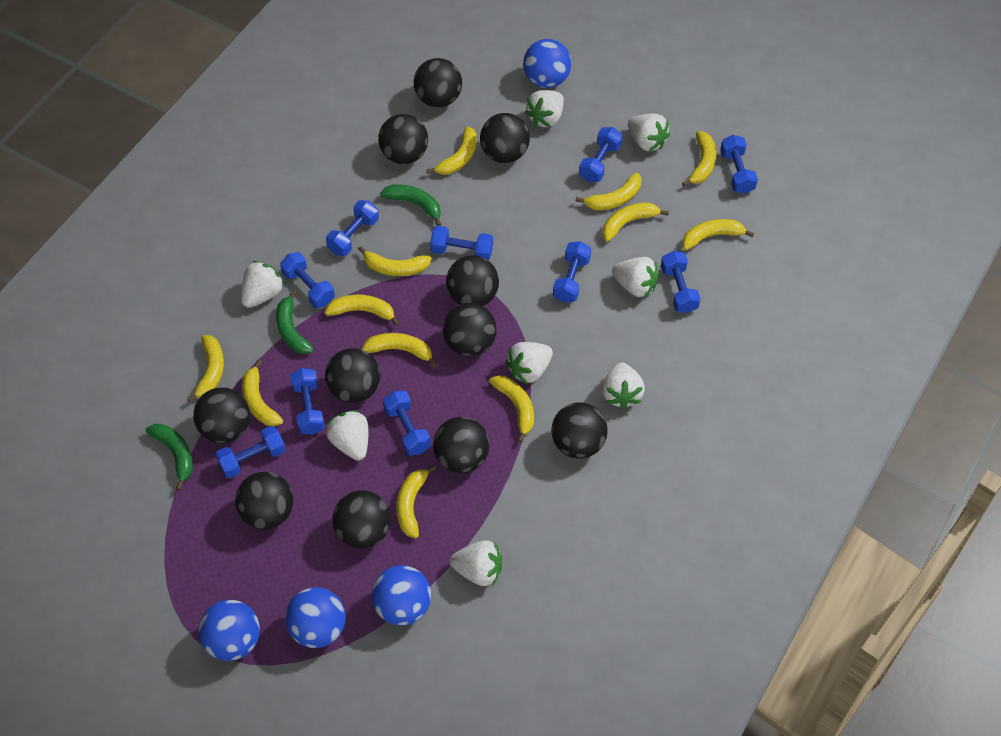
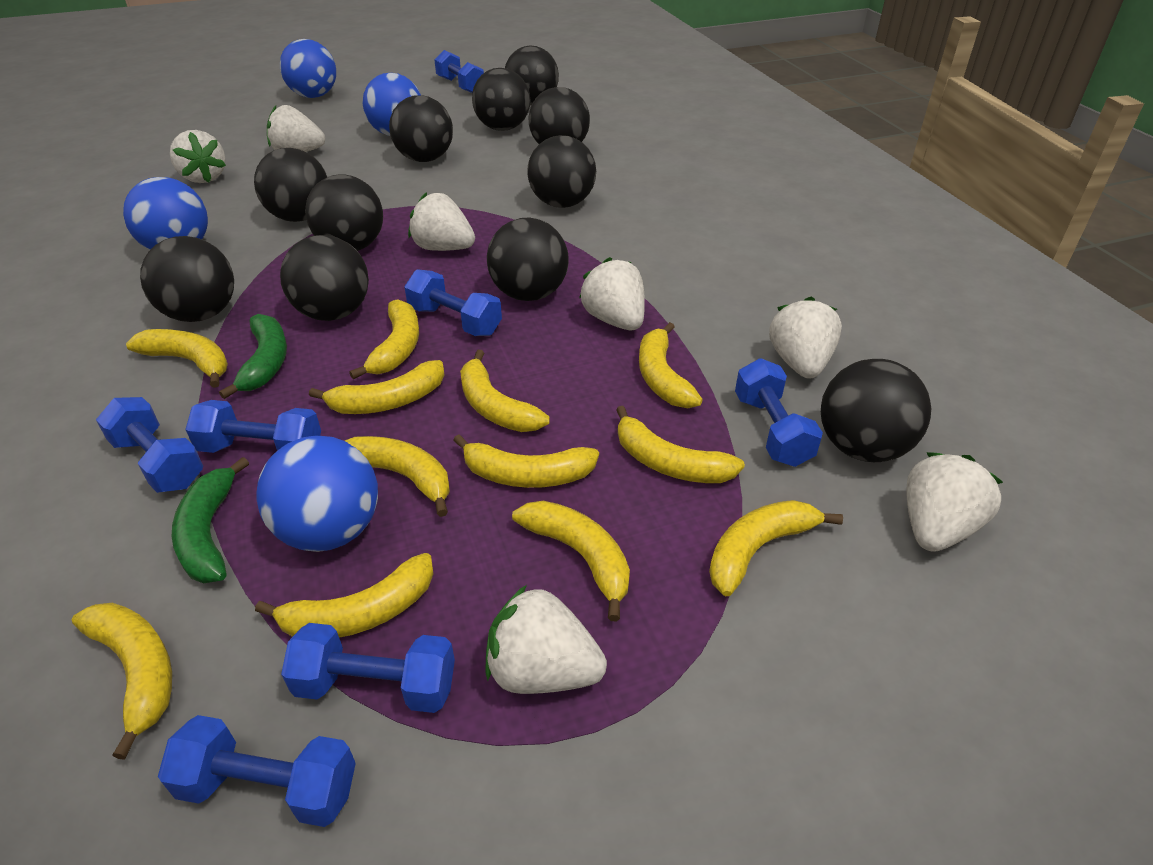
blue dumbbell: [215,426,286,478] [280,252,335,308] [290,368,325,435] [326,200,379,256] [383,390,431,456] [430,226,493,261] [553,241,591,302] [579,127,622,182] [661,251,701,313] [720,135,758,194] = 10 -> [96,397,204,493] [158,715,356,827] [185,400,321,453] [281,623,455,713] [404,269,502,336] [434,50,484,93] [735,358,823,467] = 7
green banana: [146,424,193,490] [276,290,314,354] [380,184,441,226] = 3 -> [172,457,249,583] [219,314,287,399] = 2
white strawberry: [241,261,285,308] [326,410,368,460] [450,540,502,586] [506,342,553,384] [525,90,564,127] [602,362,645,409] [612,257,659,297] [628,114,670,151] = 8 -> [170,130,226,183] [267,105,325,152] [408,192,475,251] [485,585,607,694] [579,257,645,330] [769,296,842,379] [906,452,1003,552] = 7

